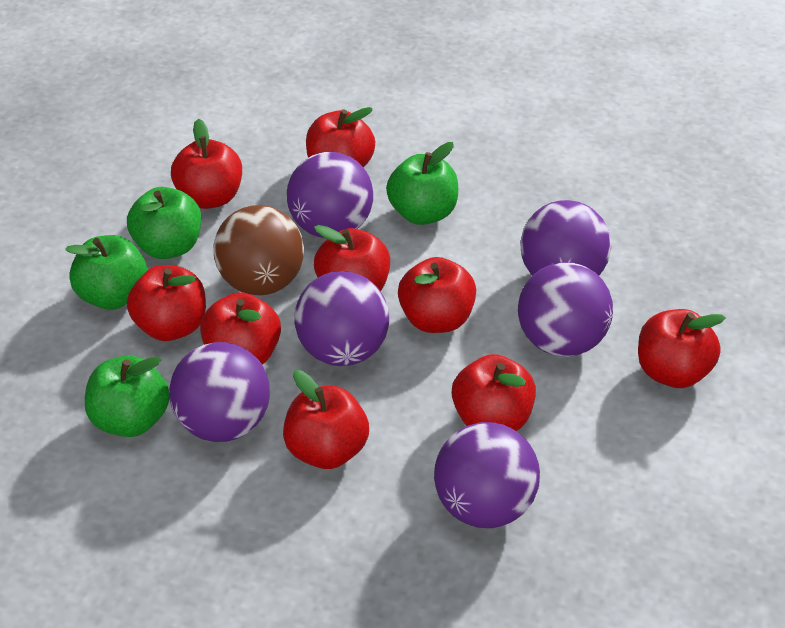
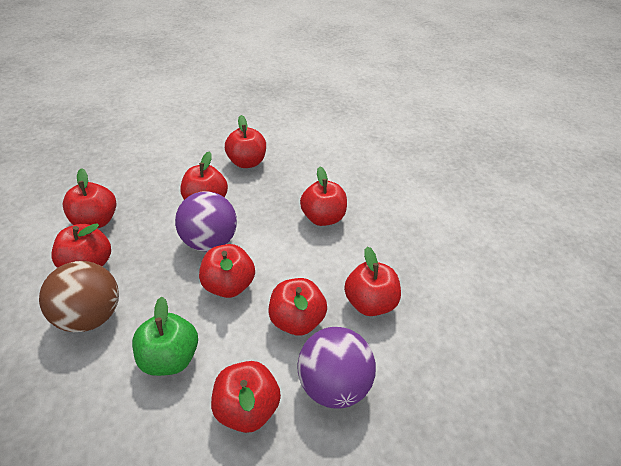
green apple: [65,235,148,310] [85,355,170,437] [127,187,201,259] [386,142,458,225] = 4 -> [132,297,198,376] = 1
purple ball: [169,342,270,442] [287,152,373,238] [294,271,389,366] [434,422,540,528] [518,262,613,357] [520,200,611,276] = 6 -> [175,191,237,252] [297,327,376,408] = 2

